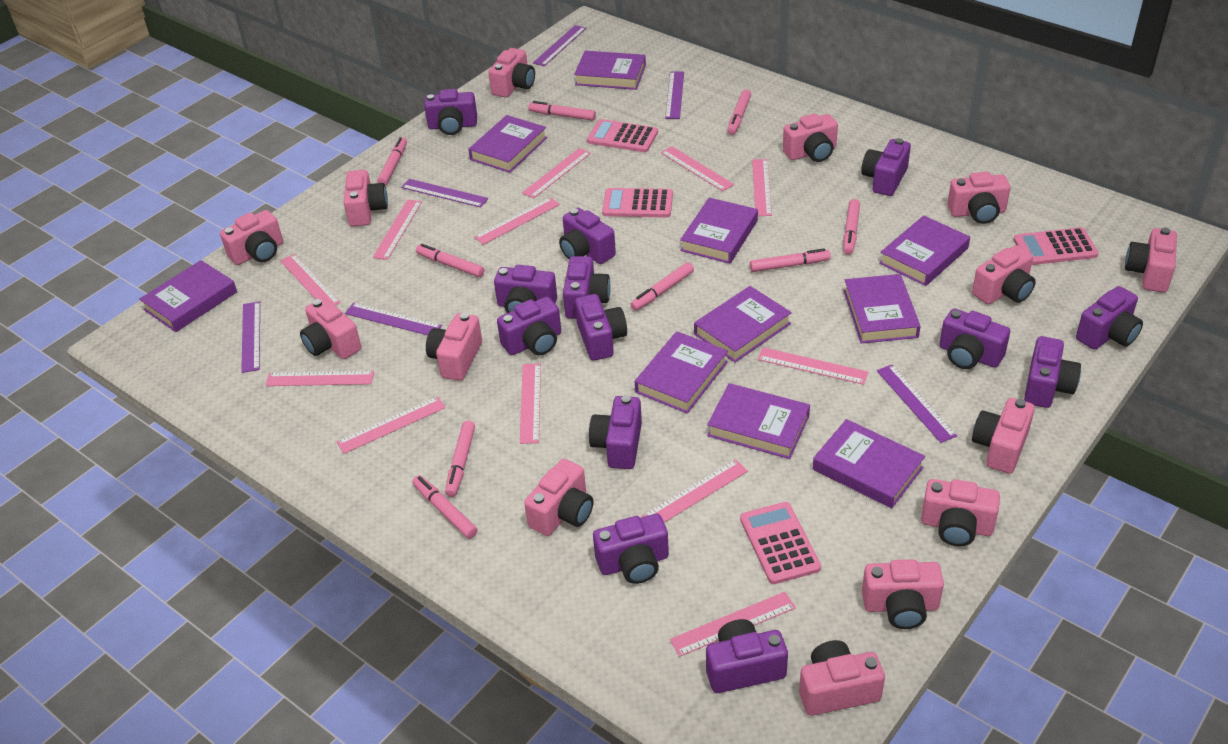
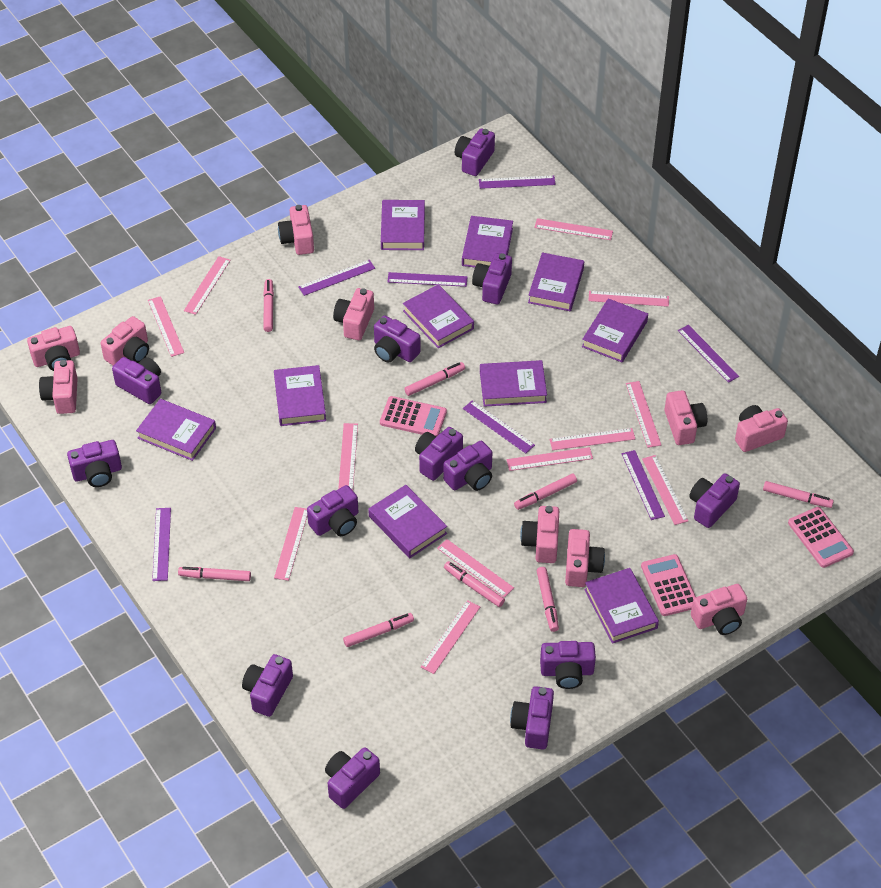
pink calculator: [587,119,658,152] [602,188,673,217] [740,502,821,584] [1014,227,1098,265] = 4 -> [380,396,447,437] [641,554,696,616] [788,507,854,568] = 3
pink camera: [220,210,283,265] [300,298,361,359] [344,170,388,227] [426,313,482,381] [488,48,535,98] [524,459,594,536] [783,113,838,162] [799,640,885,716] [862,559,944,629] [921,479,1000,547] [947,172,1010,224] [972,245,1036,304] [972,398,1035,474] [1125,227,1177,293] = 14 -> [27,326,80,371] [39,360,78,414] [101,316,149,366] [278,205,314,255] [333,288,374,340] [520,506,559,563] [565,529,605,587] [665,390,707,445] [691,584,747,635] [735,405,788,452] = 10
pink marker: [377,137,407,186] [413,475,478,539] [416,244,484,277] [445,421,475,497] [528,101,596,121] [630,262,694,311] [727,89,751,135] [750,248,831,272] [843,199,860,255] = 9 -> [178,567,251,581] [263,279,274,332] [343,613,414,647] [404,362,465,396] [444,561,505,607] [514,474,577,510] [537,567,559,632] [763,481,834,508] = 8
purple ruler: [241,301,260,373] [345,303,442,335] [401,179,488,208] [533,25,586,66] [665,72,684,119] [877,364,957,443] = 6 -> [152,508,171,581] [298,260,375,296] [387,272,468,287] [463,400,535,454] [479,175,556,189] [621,450,665,520] [678,325,739,383] = 7

